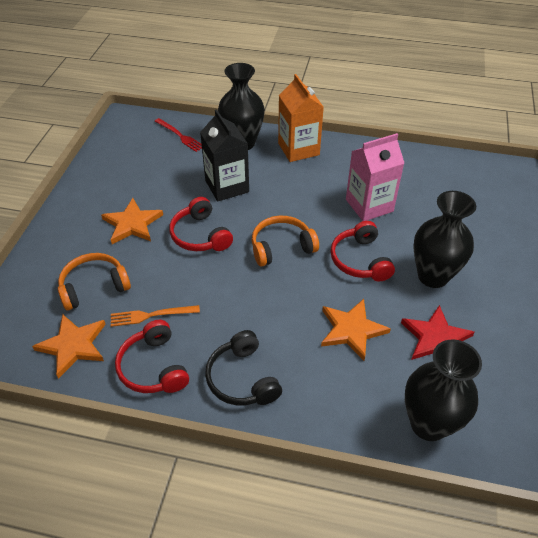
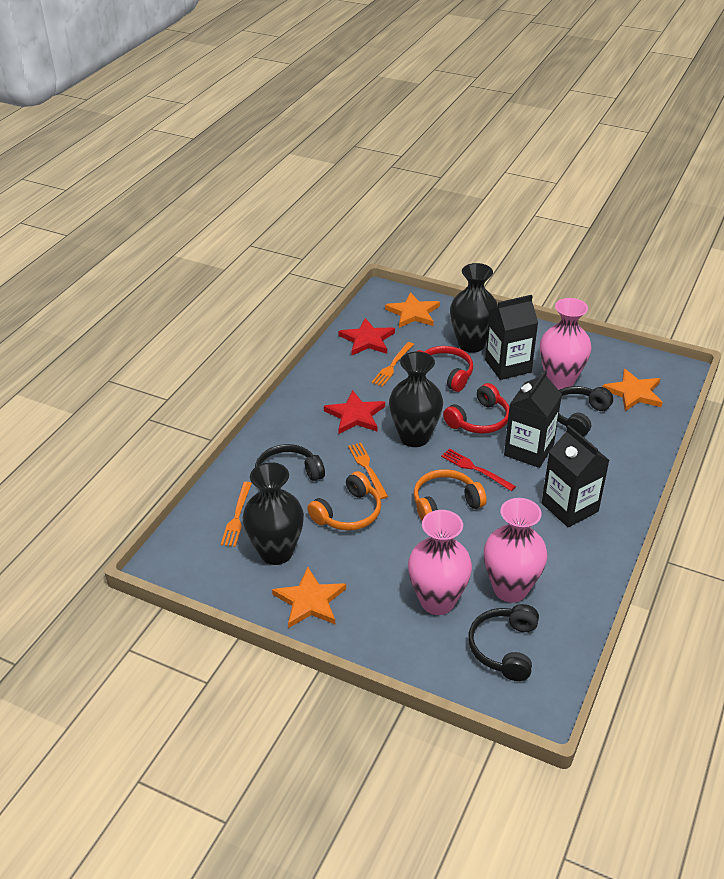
black carton: [200,109,249,202] = 1 -> [485,295,538,380] [504,370,562,468] [542,425,609,527] = 3
black headphones: [205,330,282,405] = 1 -> [255,444,325,491] [468,604,539,681] [558,386,613,437] = 3
orange carton: [278,74,324,162] = 1 -> none = 0
orange fork: [111,305,200,327] = 1 -> [221,482,252,547] [348,443,388,499] [371,342,414,387] = 3
pink carton: [346,133,404,221] = 1 -> none = 0
pink vase: none = 0 -> [408,510,472,615] [484,498,548,603] [540,298,592,390] = 3
red headphones: [115,320,189,393] [169,197,233,251] [330,221,395,281] = 3 -> [416,346,473,392] [443,383,509,434] = 2
red star: [401,305,475,360] = 1 -> [324,390,385,434] [338,318,395,355] = 2

